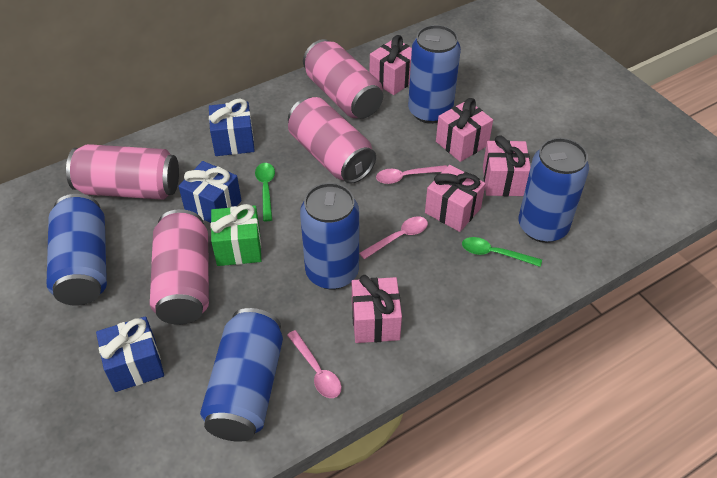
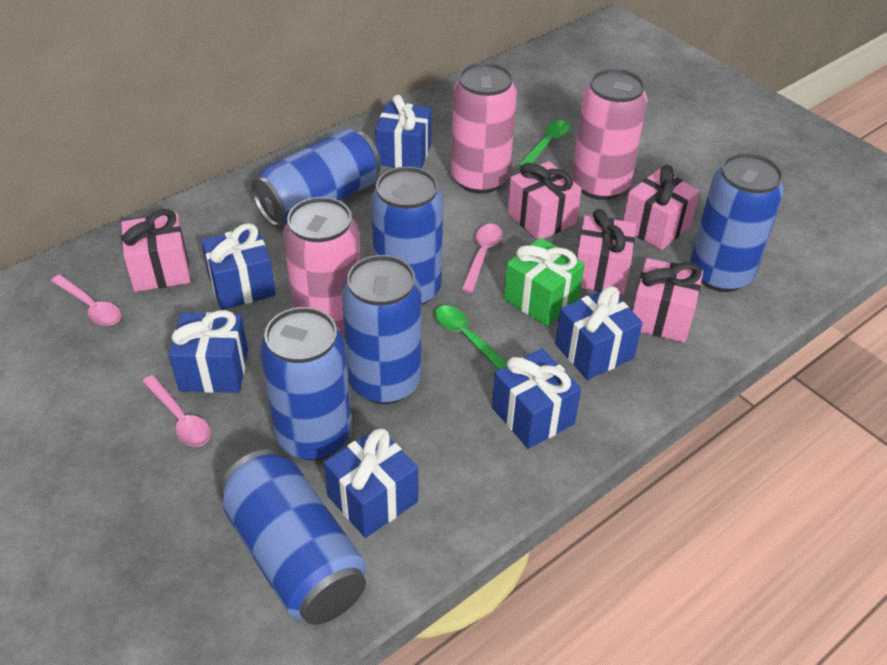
blue can: [46,194,107,306] [200,308,283,442] [300,183,359,289] [408,25,461,124] [519,138,589,243] = 5 -> [220,449,366,625] [251,129,381,227] [260,307,352,460] [342,255,422,404] [371,166,443,305] [690,153,784,292] = 6
blue gift: [96,316,164,392] [179,161,242,223] [209,99,255,156] = 3 -> [169,310,248,393] [201,223,276,310] [324,427,418,538] [375,95,432,169] [492,348,581,449] [555,286,643,380] = 6
pink can: [66,144,179,200] [150,209,209,325] [288,97,376,184] [303,39,383,119] = 4 -> [283,197,360,338] [451,62,517,194] [572,68,648,200] = 3

